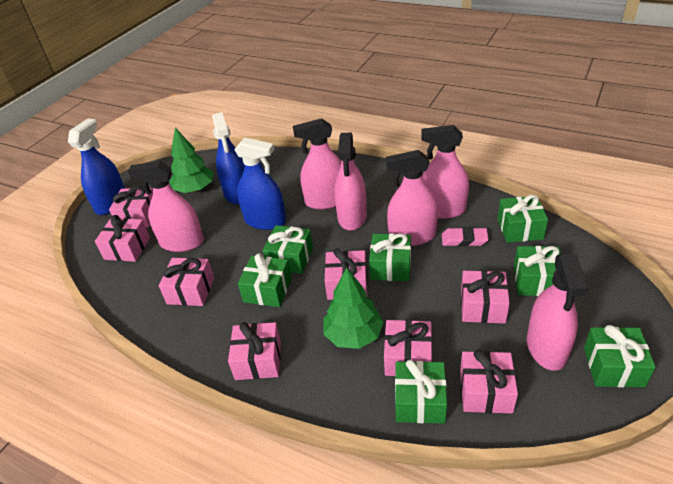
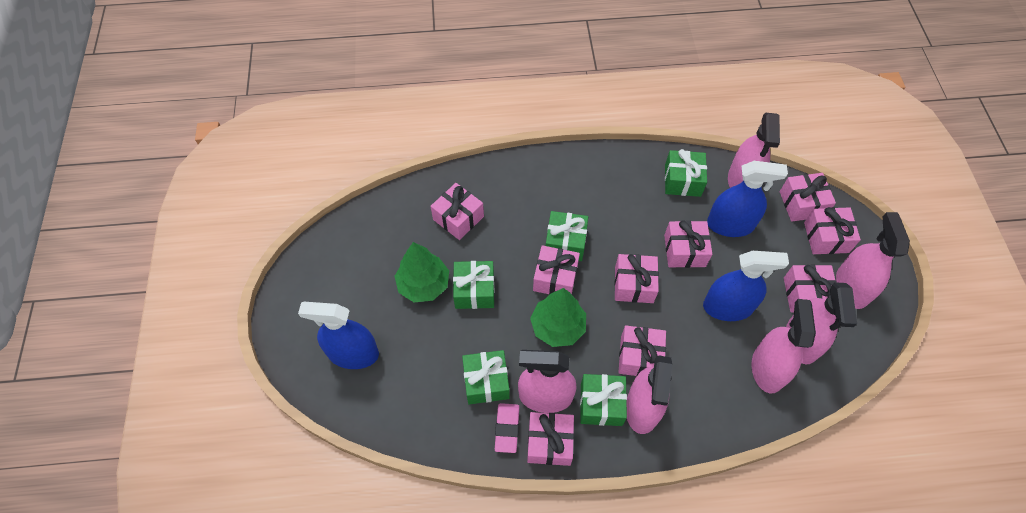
green gift: [238,253,292,307] [263,225,313,274] [369,233,411,281] [395,360,447,424] [498,195,548,243] [514,246,561,296] [584,325,656,387] = 7 -> [453,261,494,309] [462,350,510,404] [546,211,588,261] [580,374,627,426] [665,149,707,197] = 5
pink gift: [95,215,150,262] [109,186,153,227] [159,258,214,306] [228,322,281,380] [325,248,367,300] [384,320,432,376] [460,350,518,413] [461,270,510,324] = 8 -> [431,183,484,240] [527,412,574,466] [533,245,580,295] [614,254,659,303] [619,325,666,376] [664,220,712,268] [780,173,836,222] [784,265,837,312] [804,207,861,254] = 9

